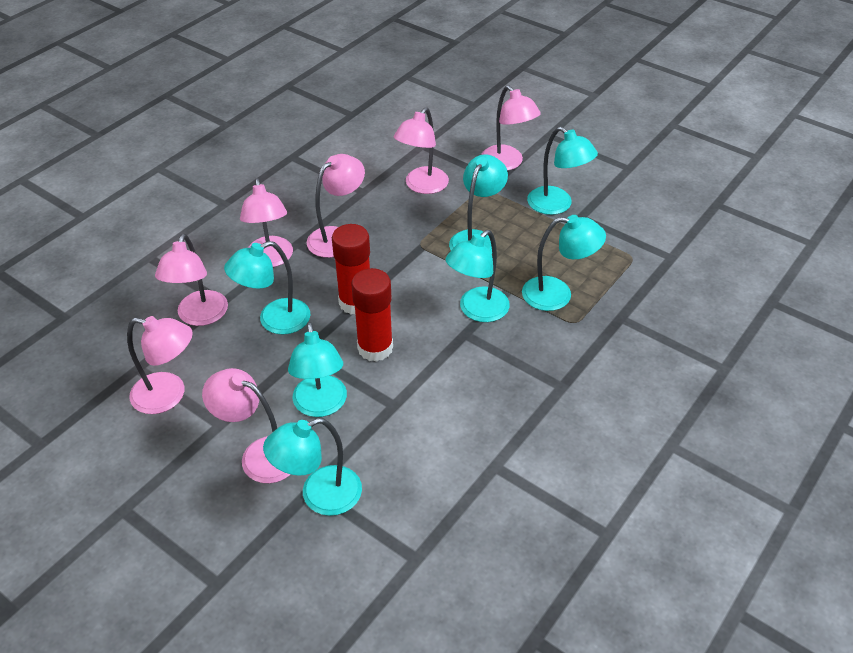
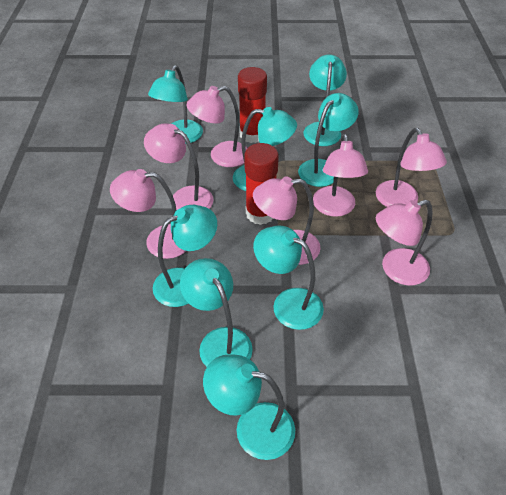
turquoise lamp: [224,241,310,335] [263,418,362,516] [288,322,347,417] [445,230,510,322] [449,155,508,254] [522,215,606,311] [527,127,598,215] = 7 -> [148,65,203,143] [153,205,217,307] [180,258,253,367] [203,354,295,460] [233,107,297,191] [253,226,324,330] [298,93,359,187] [303,54,347,146] = 8

